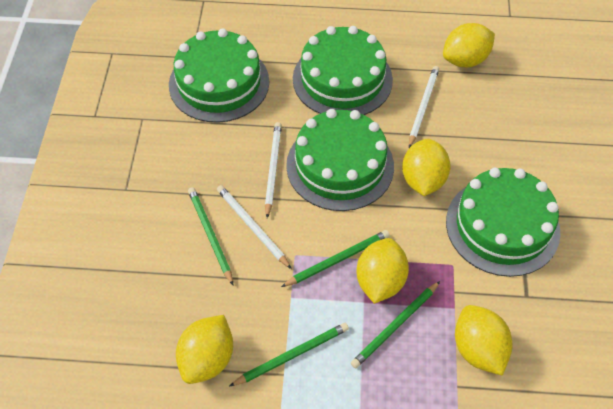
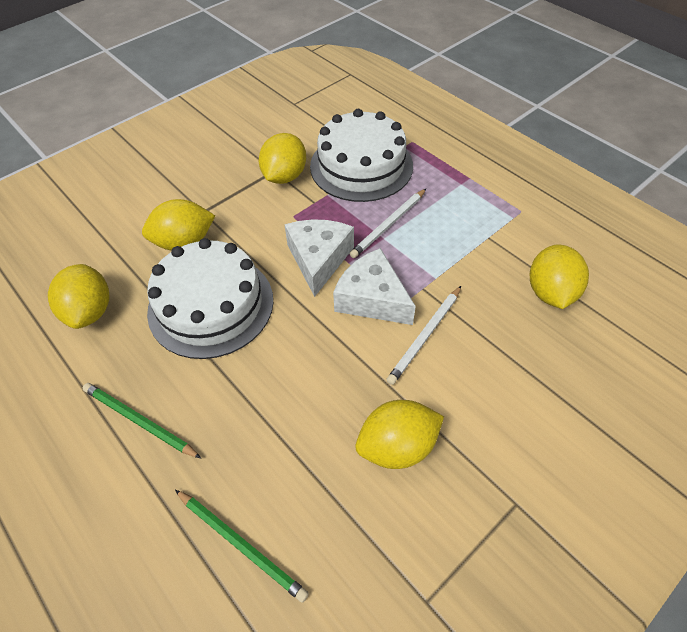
green cake: [169,29,269,123] [286,109,394,211] [293,26,393,115] [446,168,561,277] = 4 -> none = 0
green pencil: [188,187,233,285] [230,323,349,386] [281,230,390,287] [351,281,440,369] = 4 -> [83,383,201,458] [175,490,309,603] = 2
white cake: none = 0 -> [147,238,273,359] [310,109,413,202] = 2
white cheese: none = 0 -> [284,219,354,297] [333,248,416,325] = 2
white pencil: [217,185,291,269] [265,122,282,218] [409,66,439,148] = 3 -> [349,189,426,258] [386,286,461,385] = 2

